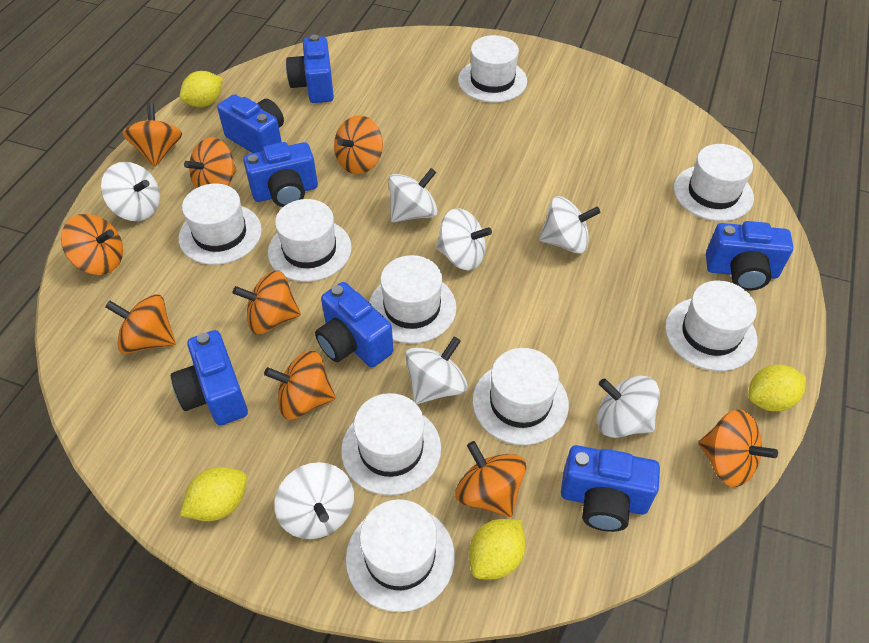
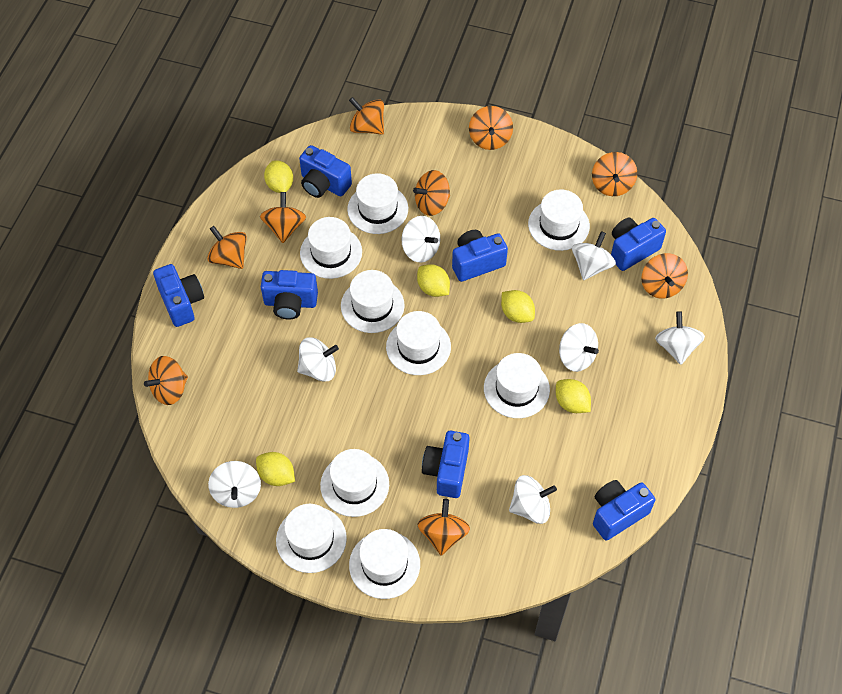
yellow lemon: [179,71,223,107] [180,467,247,521] [469,519,526,579] [748,365,806,411] = 4 -> [256,452,295,486] [264,160,293,193] [417,264,450,297] [501,290,535,323] [556,379,591,413] = 5

